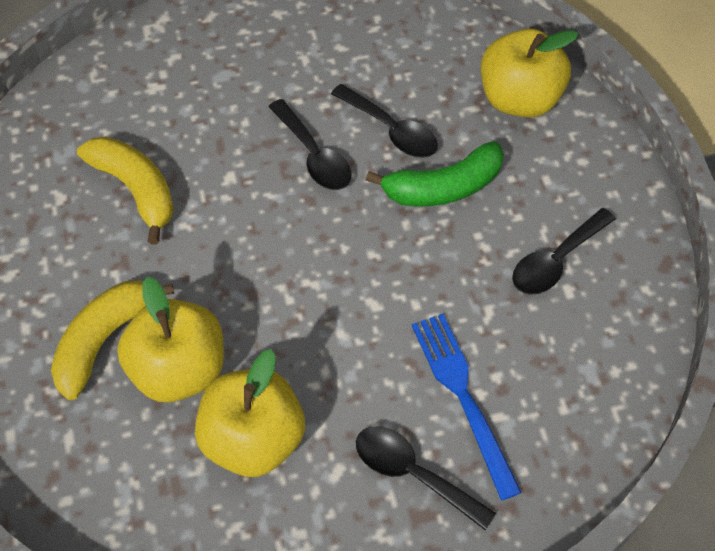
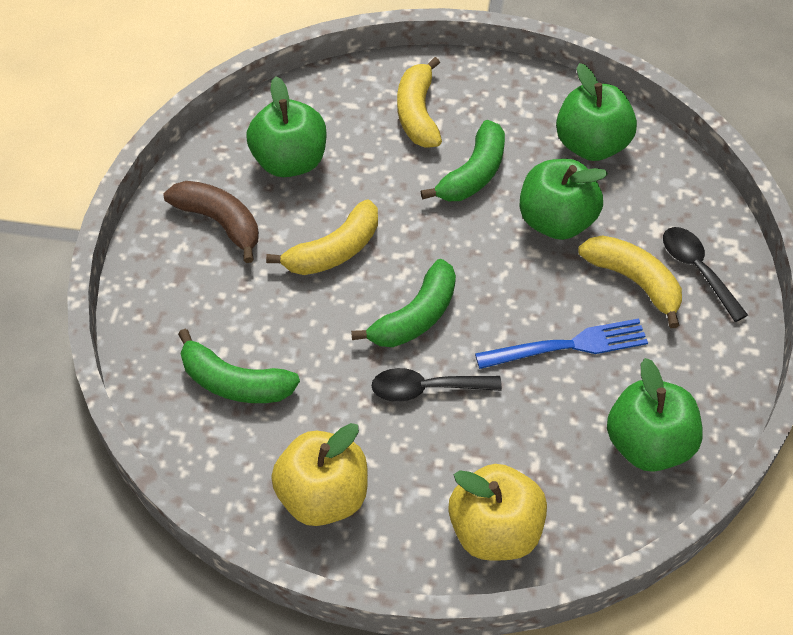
black spoon: [268,99,352,190] [331,84,438,158] [356,427,496,530] [512,208,616,295] = 4 -> [372,368,502,402] [663,227,748,322] = 2
brown banana: none = 0 -> [164,181,259,263] = 1
green apple: none = 0 -> [246,76,326,177] [519,159,608,240] [556,63,637,161] [607,358,703,472] = 4
green banana: [366,141,504,206] = 1 -> [178,329,300,403] [351,259,456,347] [421,120,505,201] = 3
yellow apple: [117,277,224,402] [195,349,305,477] [481,29,578,117] = 3 -> [271,423,368,526] [448,464,547,561] = 2
yellow banana: [51,281,174,400] [77,136,174,244] = 2 -> [266,199,378,275] [397,57,442,147] [578,235,682,328] = 3

